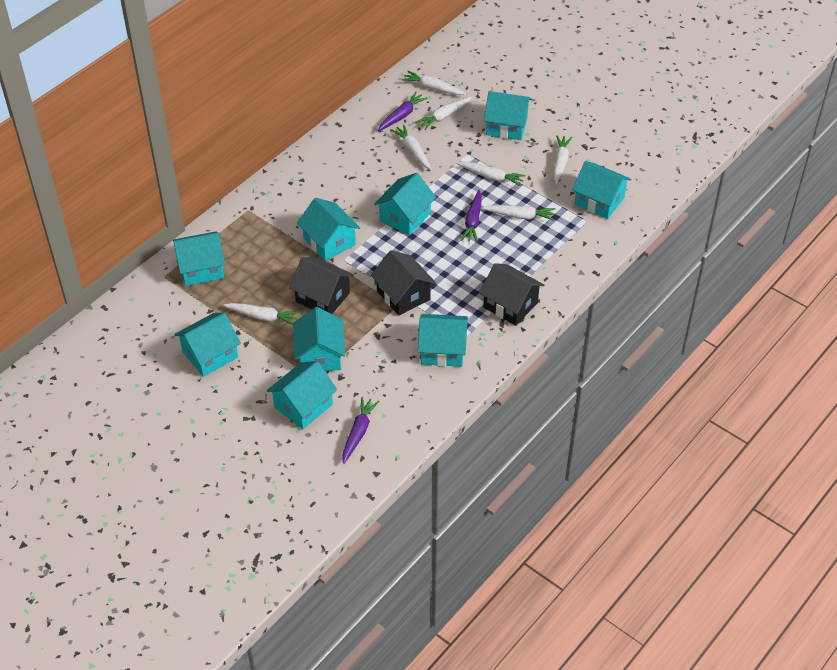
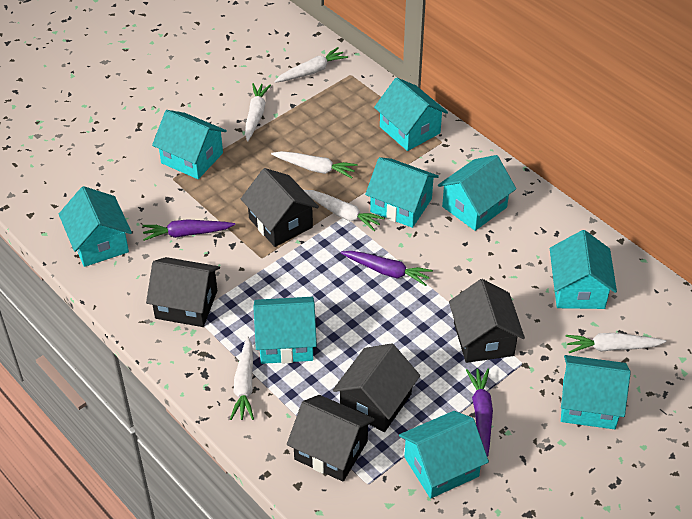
black house: [289,257,354,314] [371,250,436,316] [479,263,544,326] = 3 -> [146,257,220,327] [241,168,319,247] [287,395,375,482] [332,343,420,432] [449,279,525,363] = 5
white carrot: [223,303,299,325] [391,124,431,170] [402,71,466,95] [415,96,472,130] [456,162,526,187] [482,205,555,221] [554,135,572,185] = 7 -> [230,336,254,420] [245,83,271,141] [271,151,357,178] [274,47,348,83] [304,190,385,232] [566,333,666,353] = 6

